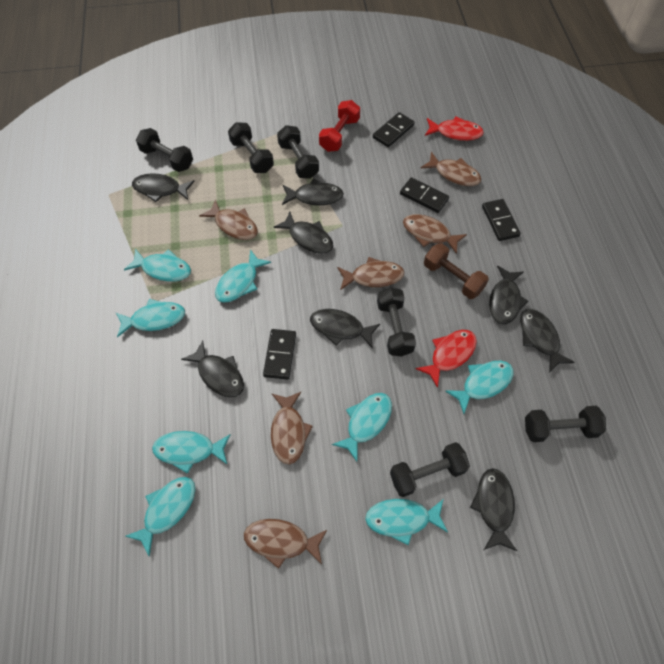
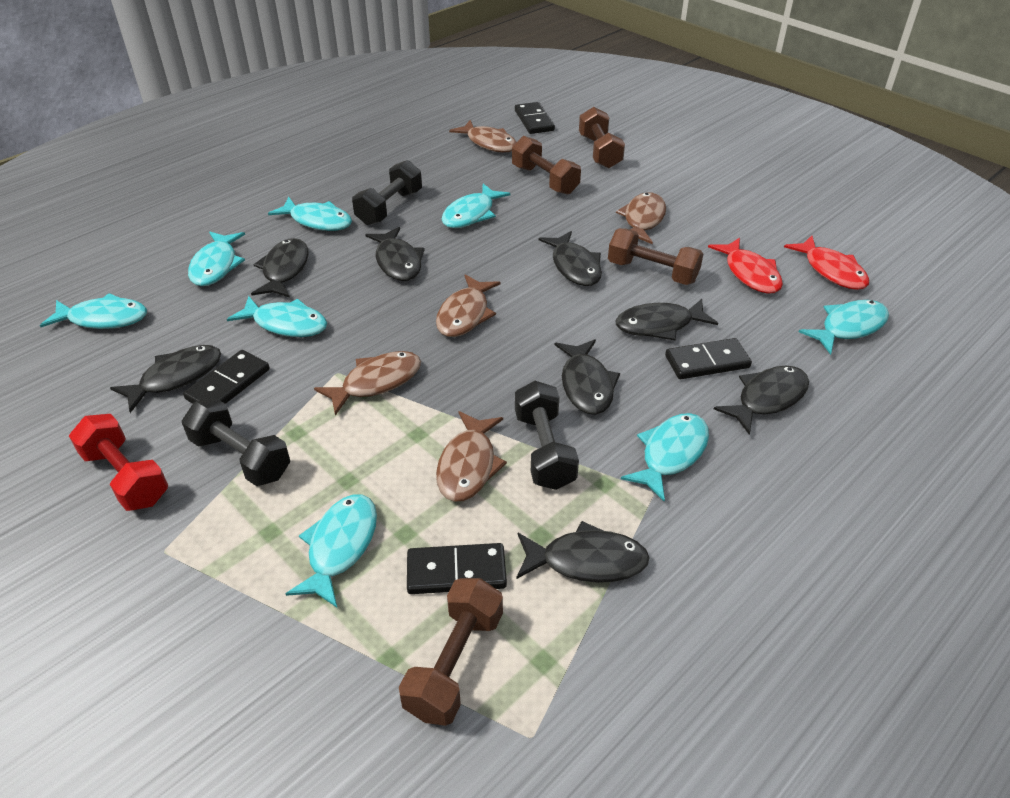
black dumbbell: [136,128,193,172] [228,122,274,173] [277,125,319,179] [377,287,416,356] [390,442,470,497] [525,406,606,442] = 6 -> [182,398,290,486] [352,160,422,225] [515,381,579,490] = 3
brown dumbbell: [424,243,489,299] = 1 -> [399,578,503,726] [512,136,581,195] [579,107,625,168] [608,228,703,285] = 4
brown fish: [199,200,258,240] [244,519,327,569] [271,392,313,465] [337,257,405,290] [403,214,467,254] [421,152,481,186] = 6 -> [314,351,421,416] [436,274,501,337] [436,411,507,502] [449,120,517,152] [616,192,666,244] = 5

